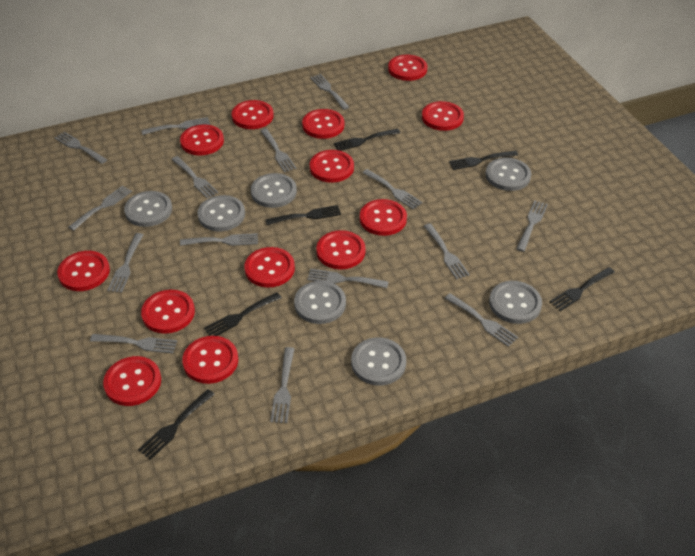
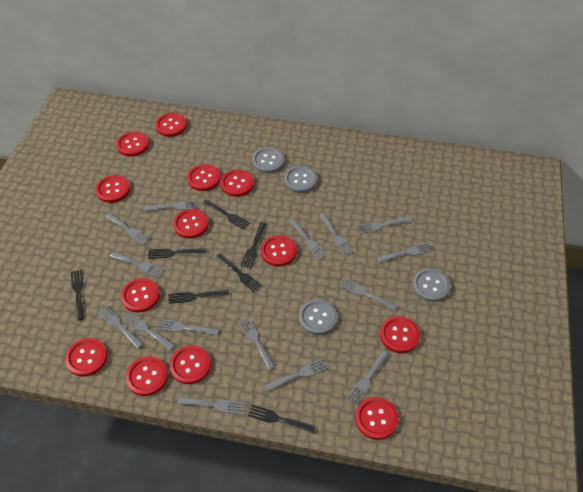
black fork: [138,389,215,460] [204,292,282,336] [265,205,341,225] [333,128,400,151] [449,150,518,170] [550,267,615,311] = 6 -> [71,269,84,321] [148,248,206,259] [168,290,229,304] [203,200,250,230] [216,253,262,293] [241,222,266,269] [248,404,316,433] = 7
grey button: [124,191,172,227] [197,195,245,231] [251,173,297,208] [294,281,346,324] [351,338,406,386] [485,158,531,191] [489,281,542,324] = 7 -> [252,147,284,173] [284,166,317,193] [299,299,337,335] [412,268,451,302] = 4

